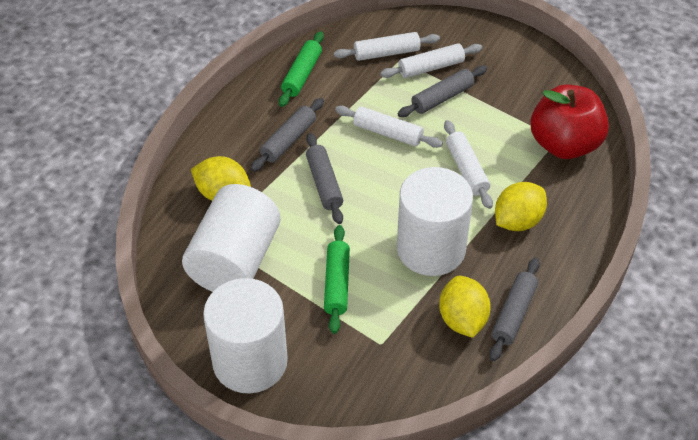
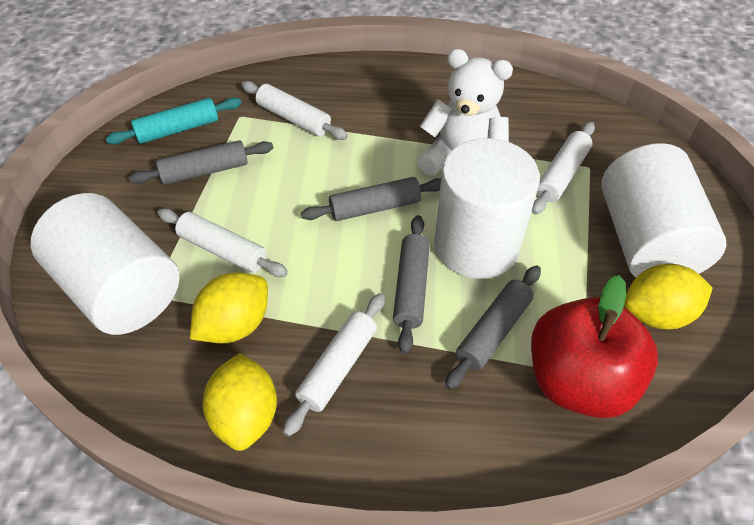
green rolling pin: [279,31,324,107] [324,225,350,334] = 2 -> none = 0
turquoise rolling pin: none = 0 -> [106,97,242,144] = 1
white teddy bear: none = 0 -> [418,49,513,176] = 1

